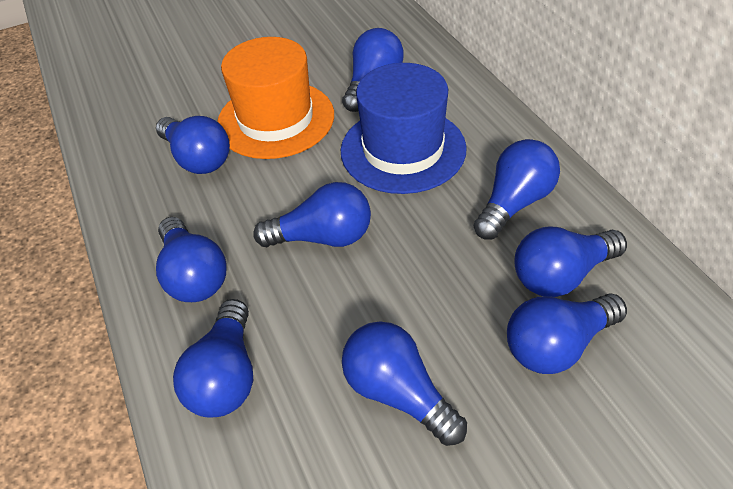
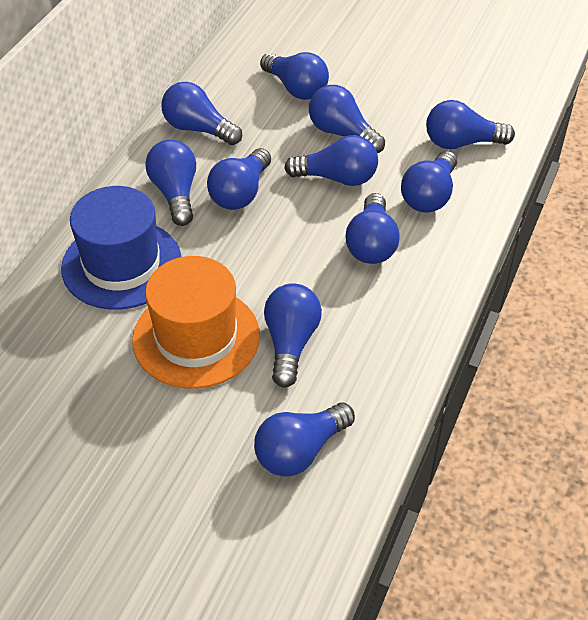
blue light bulb: [156,116,230,174] [156,217,227,302] [173,299,253,418] [253,182,371,247] [342,28,404,112] [342,321,467,446] [474,139,560,240] [507,293,627,374] [515,227,627,297] = 9 -> [145,140,196,226] [161,82,242,145] [207,148,271,210] [254,403,355,477] [260,52,329,100] [264,283,322,387] [284,135,378,186] [309,85,385,153] [346,193,400,264] [401,151,457,213] [426,100,515,149] = 11

